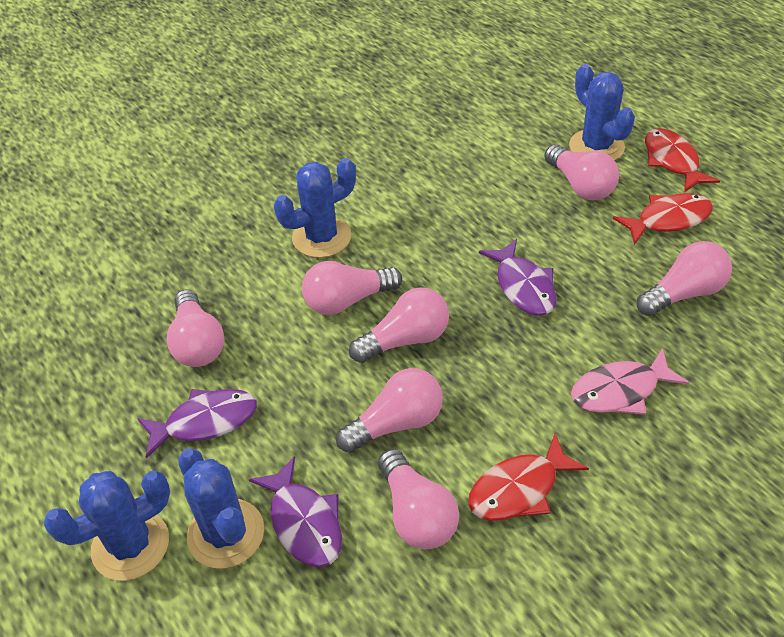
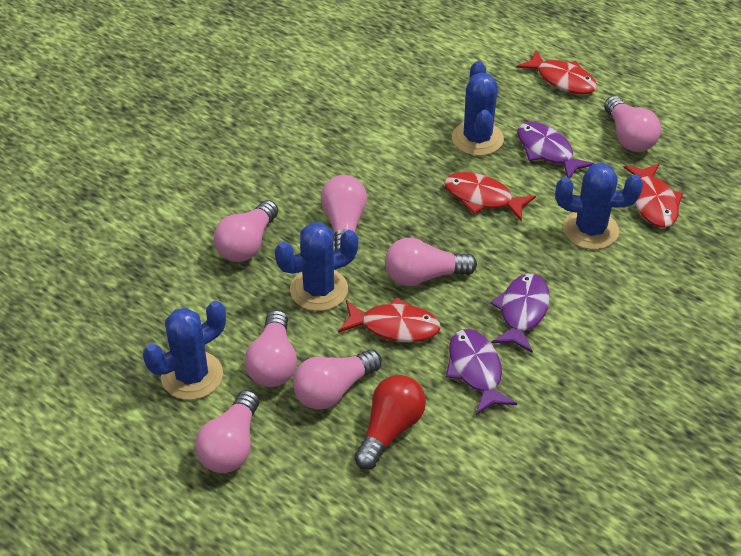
pink fish: [571,348,689,415] = 1 -> none = 0
red fish: [468,434,589,521] [613,193,713,245] [645,128,720,193] = 3 -> [338,297,441,342] [444,172,536,222] [516,50,597,95] [623,163,683,228] = 4
red light bulb: none = 0 -> [354,375,426,469] = 1

